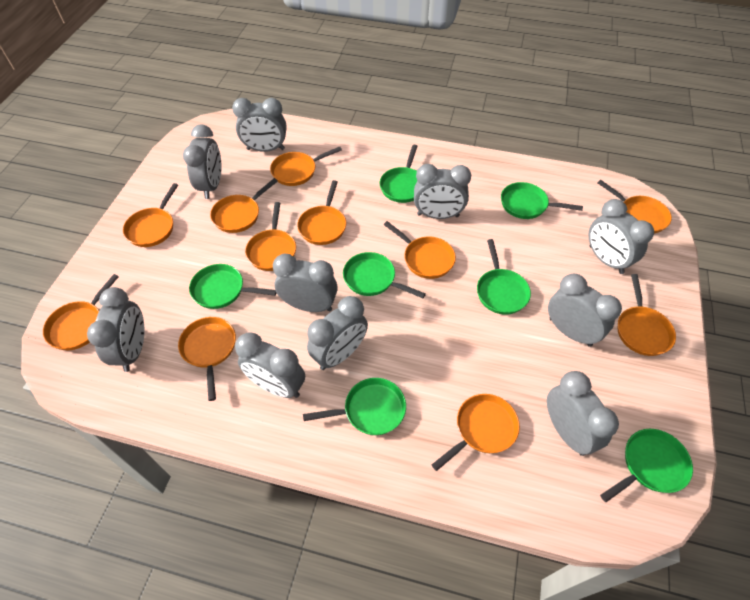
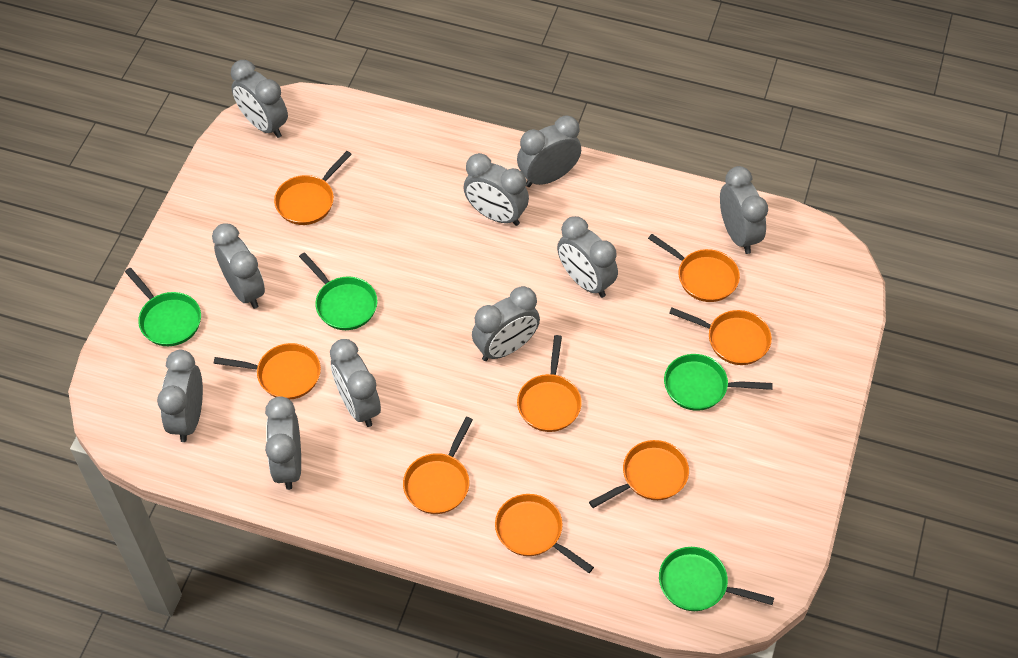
green pan: [189,264,277,309] [303,378,406,435] [343,252,426,298] [380,145,418,203] [477,239,531,315] [501,182,583,219] [600,429,693,502] = 7 -> [125,268,201,346] [299,252,378,330] [659,547,774,611] [664,354,773,411] = 4
orange pan: [43,274,119,350] [123,183,178,247] [178,317,236,401] [210,178,278,233] [245,202,296,271] [270,146,342,186] [297,180,346,245] [384,221,456,279] [432,394,520,471] [598,180,672,234] [618,274,676,356] = 11 -> [214,343,321,400] [274,151,352,225] [403,417,473,514] [495,494,594,573] [517,335,582,432] [589,440,689,508] [648,234,740,302] [669,308,772,365] = 8

